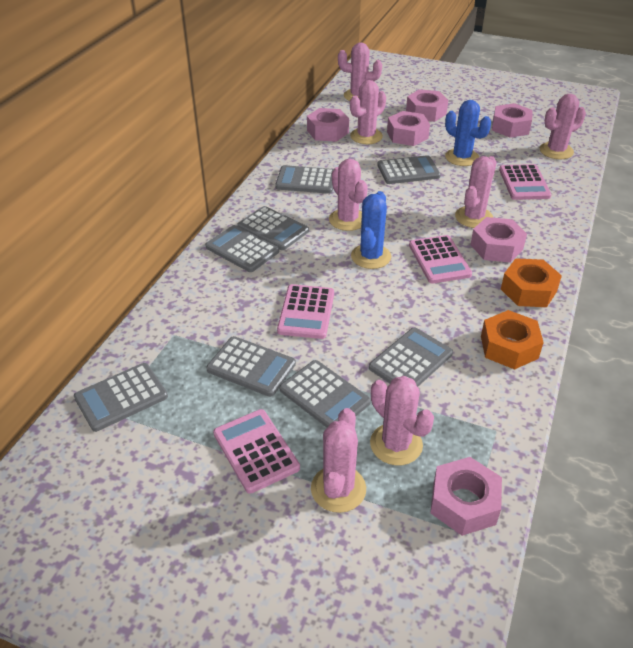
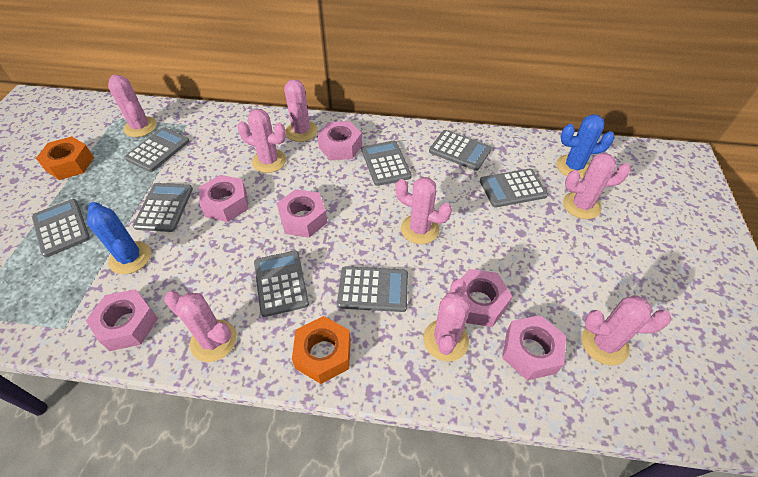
pink cactus: [311,408,366,513] [329,159,368,231] [338,42,382,101] [350,80,386,144] [370,376,434,465] [455,156,497,228] [540,94,586,159] = 7 -> [108,75,157,137] [164,291,237,362] [238,109,286,173] [284,79,318,142] [395,177,452,244] [423,279,470,361] [563,153,631,219] [582,295,671,365] = 8
pink calculator: [213,409,300,494] [277,284,334,339] [409,235,472,284] [499,164,552,200] = 4 -> none = 0

